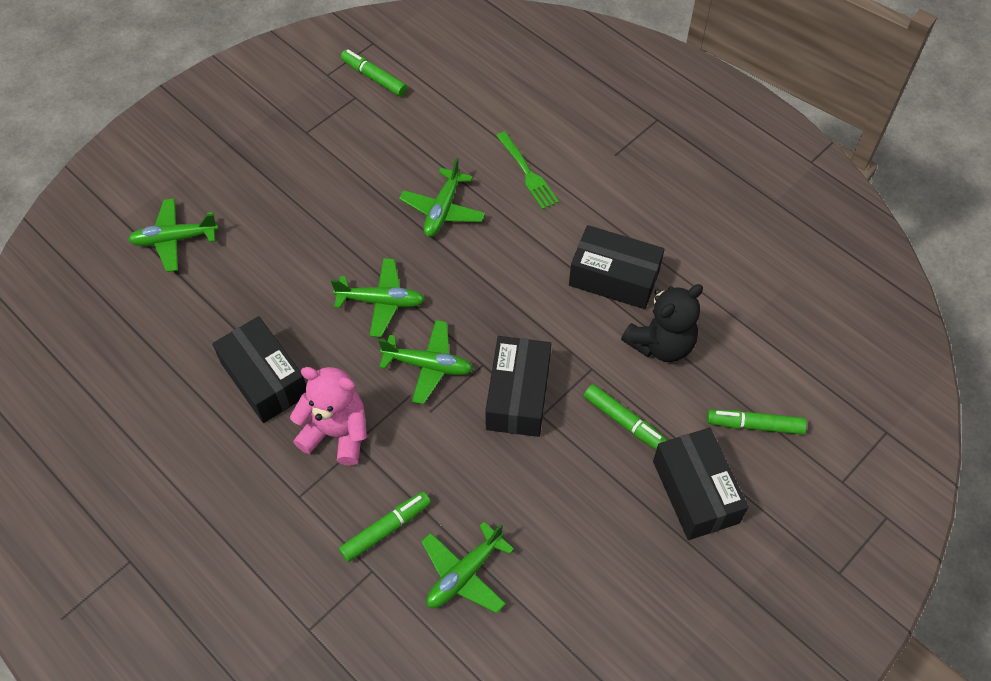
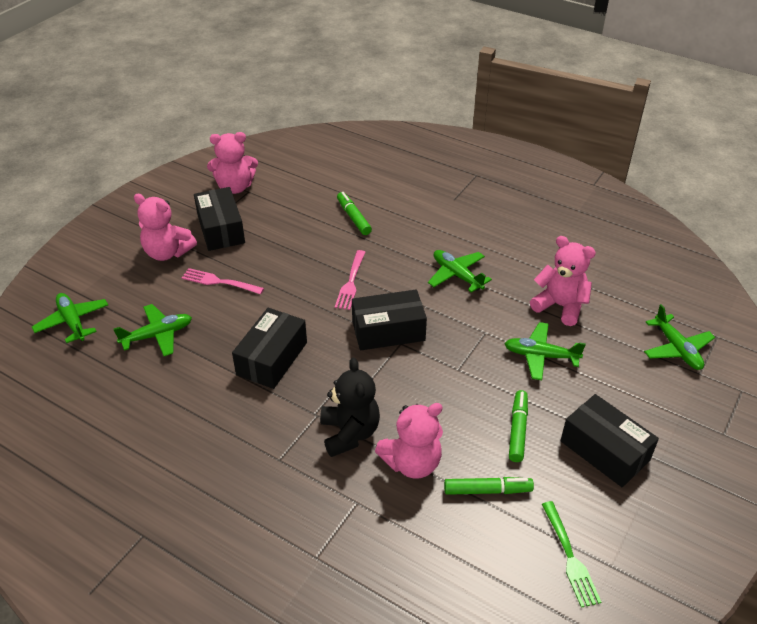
green marker: [339,492,431,562] [341,49,407,97] [584,384,668,450] [707,410,807,435] = 4 -> [337,192,372,235] [444,477,534,495] [509,390,528,462] = 3
pink fork: none = 0 -> [182,268,264,294] [335,250,365,310] = 2
pink teddy bear: [290,367,367,465] = 1 -> [134,194,197,261] [207,132,258,194] [375,403,443,478] [530,236,596,326] = 4

